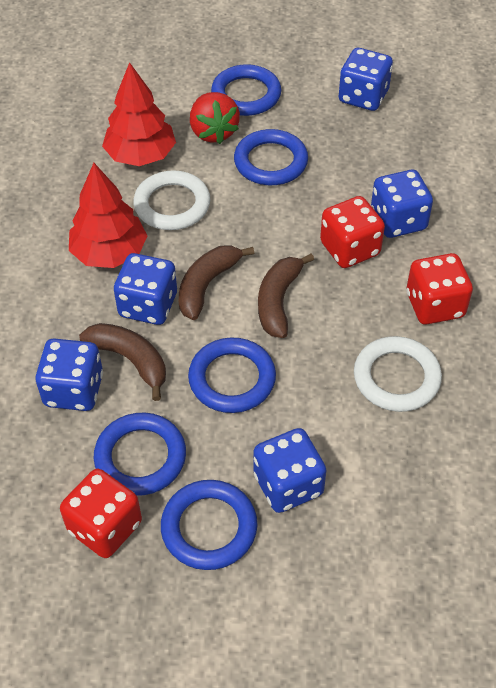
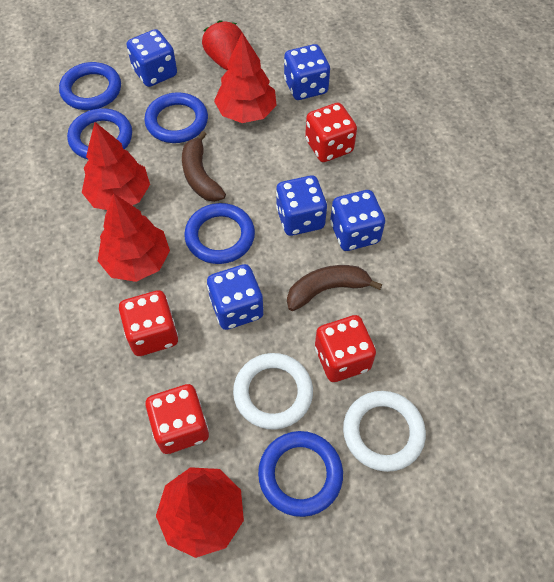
brown banana: [79,323,166,401] [179,245,254,320] [258,254,314,338] = 3 -> [182,131,226,202] [287,265,382,311] = 2
red dice: [60,469,142,558] [320,196,385,268] [406,253,473,324] = 3 -> [119,290,178,356] [145,384,209,454] [305,103,357,162] [315,315,376,382] = 4
red tree: [69,163,148,268] [102,62,176,166] = 2 -> [82,122,150,210] [98,193,170,282] [156,467,244,558] [214,33,277,123] = 4

